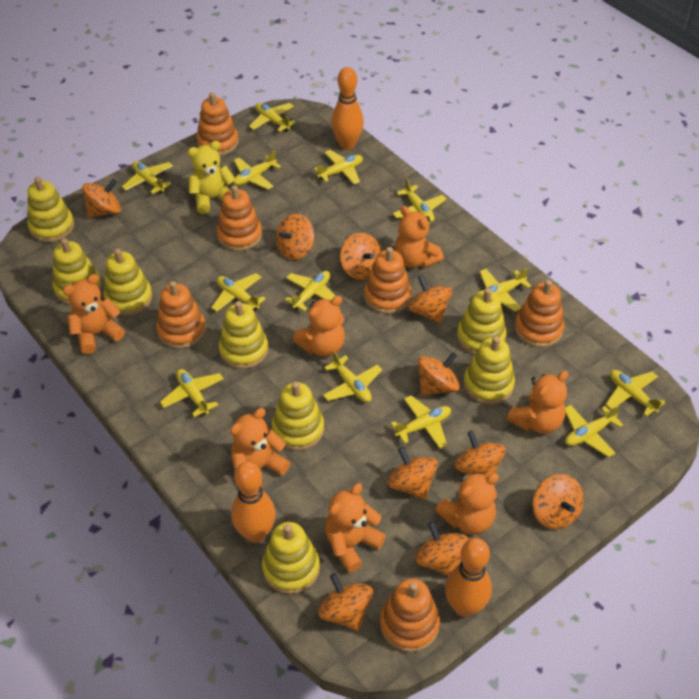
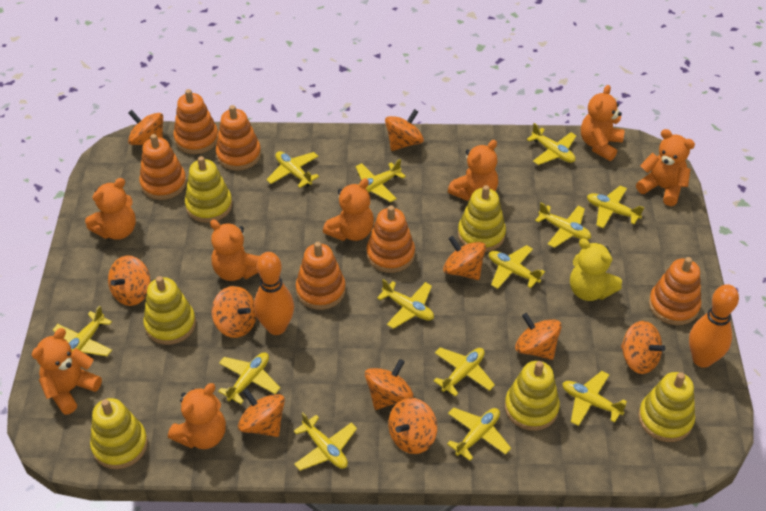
orange bowling pin: [231,462,276,543] [331,67,364,150] [445,538,492,617] = 3 -> [254,252,294,335] [689,284,739,368] = 2
orange teddy bear: [63,274,125,354] [230,408,290,488] [293,296,345,357] [325,484,386,573] [395,206,444,268] [435,472,499,535] [507,371,568,434] = 7 -> [32,328,102,415] [85,178,136,240] [168,383,226,449] [210,220,260,281] [323,178,374,241] [448,140,498,201] [581,85,625,161] [636,129,695,206] = 8
yellow stacking toy: [27,177,74,242] [52,238,102,305] [104,249,152,316] [219,301,269,369] [262,522,320,594] [272,382,324,451] [457,288,506,355] [463,336,515,405] = 8 -> [90,398,148,469] [143,276,196,345] [185,156,232,223] [458,185,506,252] [505,361,560,431] [638,372,695,442] = 6

